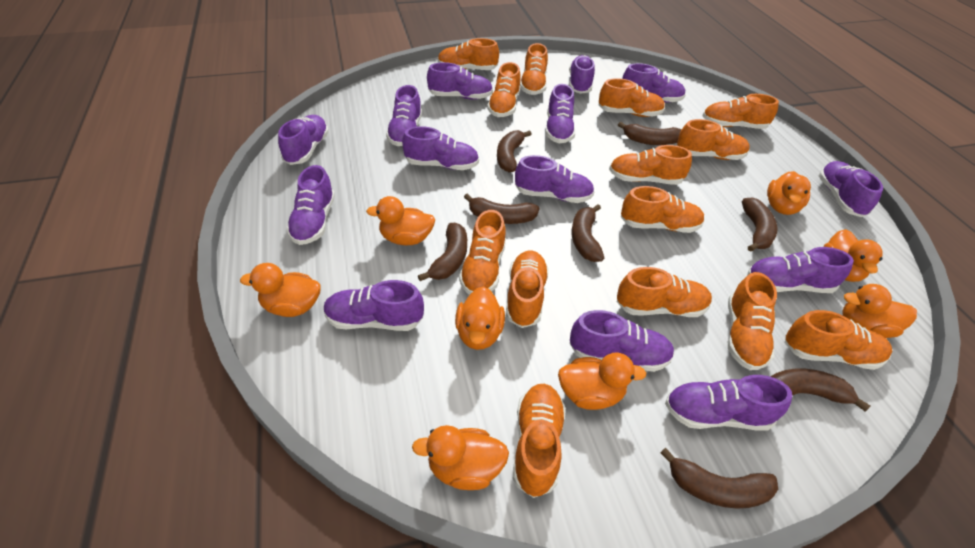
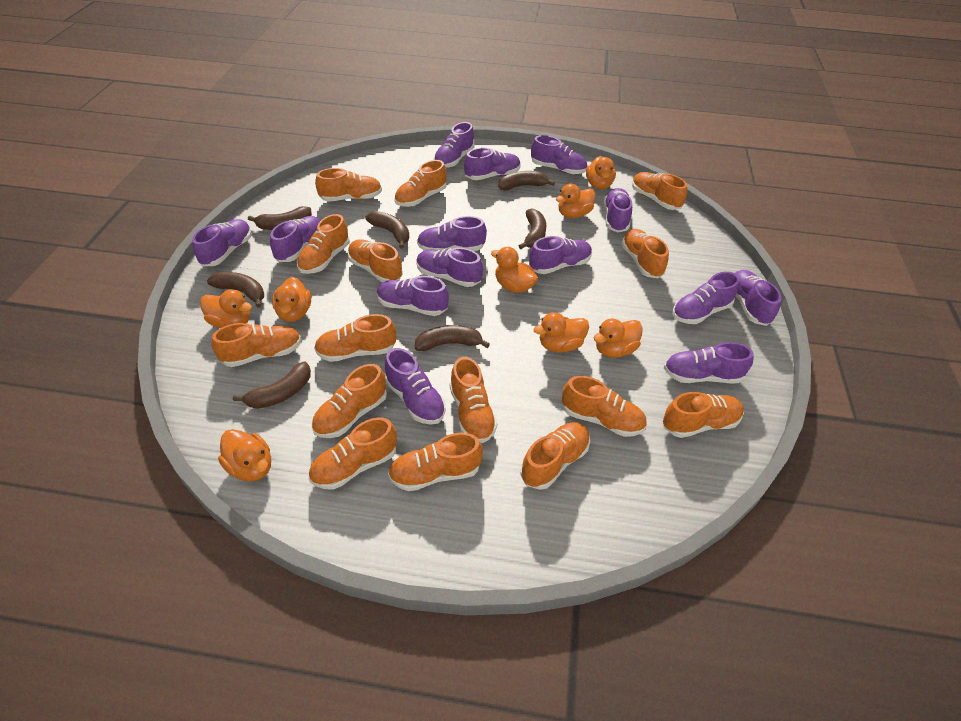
brown banana: [418,223,467,281] [464,193,539,224] [497,130,532,172] [571,204,604,262] [618,122,682,145] [660,448,778,509] [742,197,777,252] [770,368,870,412] = 8 -> [207,272,264,308] [233,362,311,409] [248,206,312,230] [365,211,409,248] [415,325,490,351] [498,171,555,190] [519,208,546,249] = 7
orange shoe: [438,38,499,70] [459,210,506,295] [487,62,521,117] [506,250,549,328] [513,384,566,498] [520,43,548,95] [599,78,665,117] [609,145,692,185] [617,267,712,317] [621,186,705,233] [677,119,750,160] [702,94,779,129] [728,272,777,370] [784,310,892,370] = 14 -> [212,323,301,367] [297,214,350,274] [309,418,397,489] [311,364,387,438] [314,314,396,362] [315,168,382,202] [348,239,403,283] [388,433,483,491] [394,160,447,207] [450,357,497,443] [520,422,590,490] [562,376,647,437] [621,229,669,278] [632,172,687,210] [663,392,744,438] = 15

